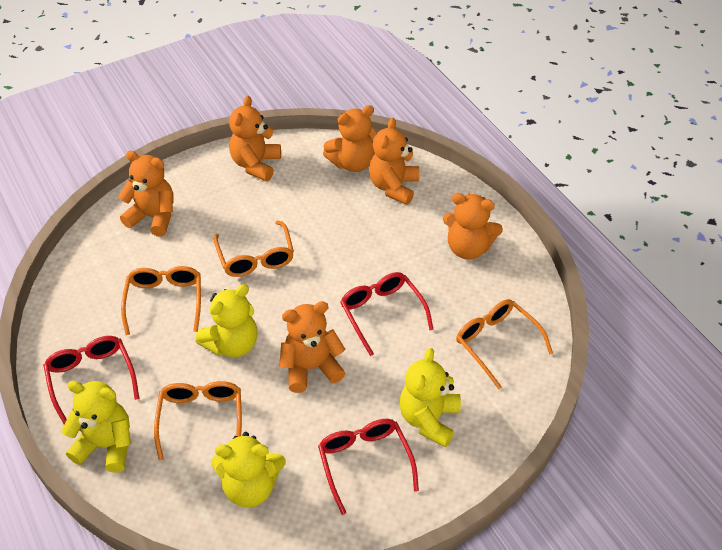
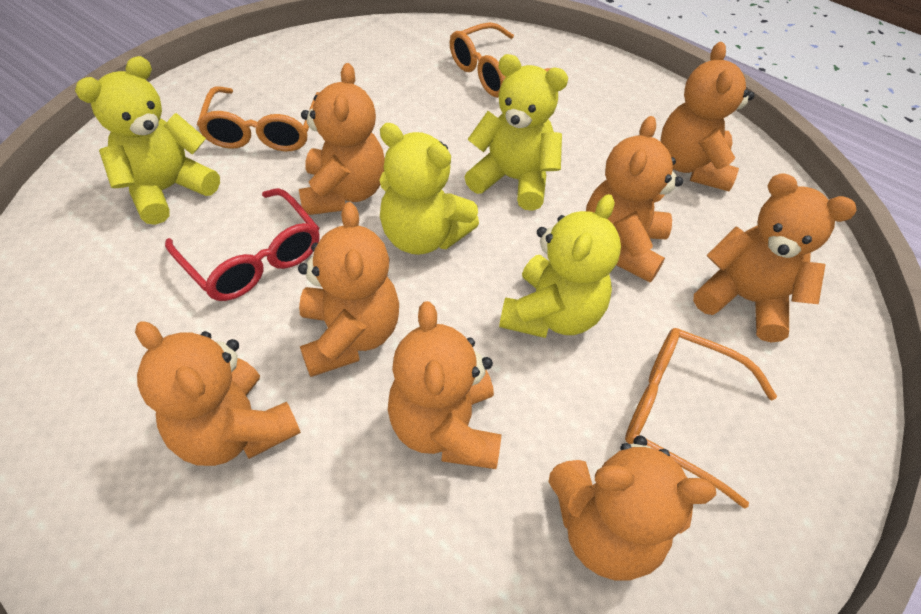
orange glasses: [121,266,201,335] [154,381,242,460] [214,221,294,277] [456,299,553,389] = 4 -> [197,87,320,152] [450,22,551,98] [625,328,777,509] = 3
orange teddy bear: [118,151,174,237] [229,96,281,181] [279,301,346,393] [323,105,376,172] [369,118,419,205] [443,193,503,260] = 6 -> [135,321,301,466] [298,202,399,377] [299,63,385,215] [388,301,501,469] [548,436,716,581] [586,116,683,282] [660,42,754,191] [693,173,857,342] = 8
red glasses: [43,336,139,424] [318,419,419,515] [340,272,434,356] = 3 -> [165,188,320,301] = 1

